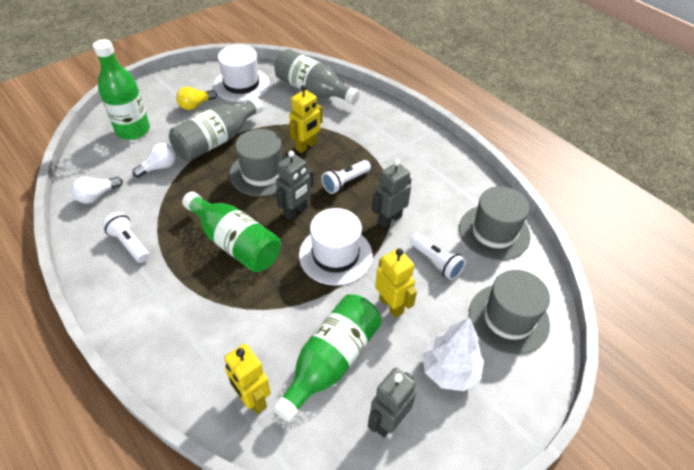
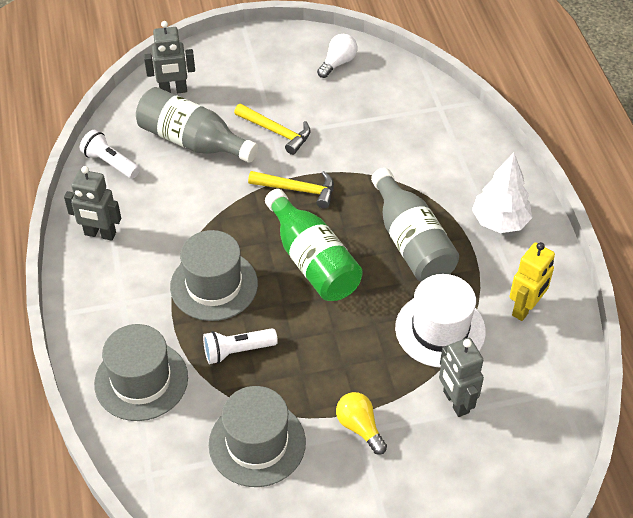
green bottle: [93,39,150,140] [182,191,281,272] [272,294,382,422] = 3 -> [265,189,363,301] = 1
white flashlight: [102,212,149,263] [321,160,371,194] [410,234,466,280] = 3 -> [80,130,140,179] [203,328,278,364] = 2
white hat: [213,45,270,102] [299,208,373,286] = 2 -> [395,274,486,368] = 1
white light bulb: [71,177,123,204] [132,143,176,178] = 2 -> [317,34,357,78] = 1
yellow hammer: none = 0 -> [234,104,311,155] [248,171,334,209] = 2
yellow robot: [224,344,271,414] [289,85,323,153] [375,248,417,318] = 3 -> [509,242,555,321] = 1

